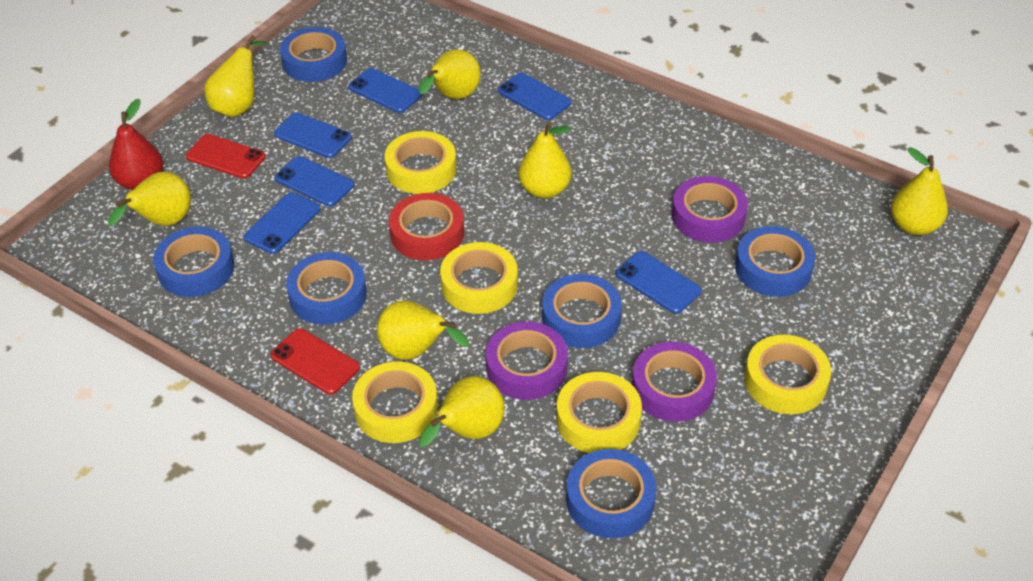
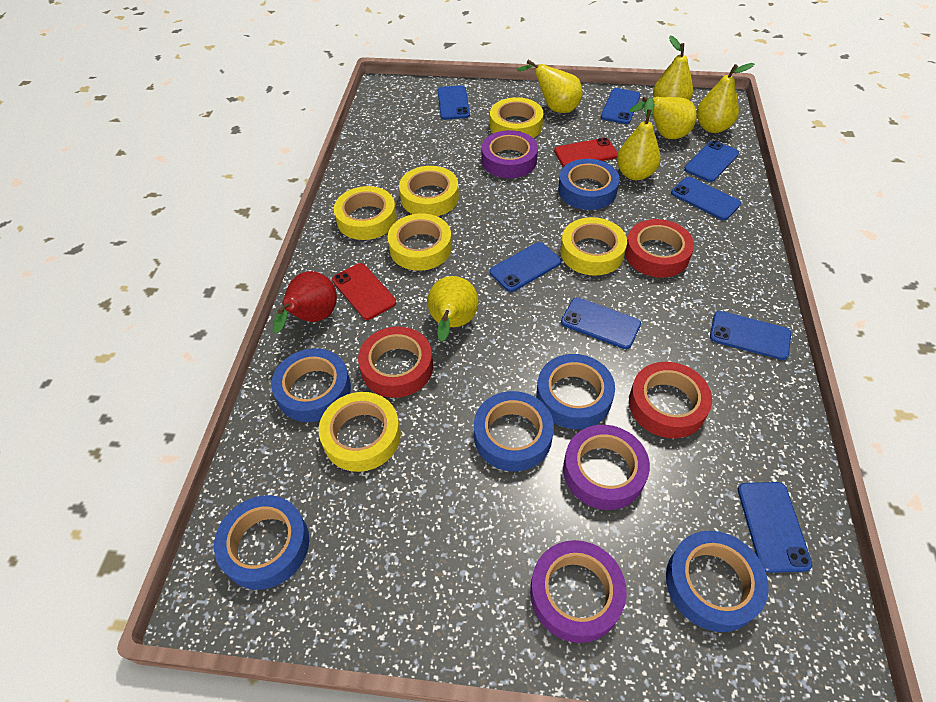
blue phone: [244,192,321,254] [274,112,352,158] [275,156,354,207] [348,68,422,113] [498,73,571,120] [616,251,701,314] = 6 -> [438,85,470,120] [490,242,561,292] [561,297,641,349] [601,88,641,124] [671,177,741,220] [684,140,739,182] [710,311,791,360] [738,482,812,573] = 8
red tape: [389,193,464,261] = 1 -> [358,326,433,398] [625,219,694,278] [629,362,712,438] = 3
yellow pear: [108,172,191,226] [204,35,267,117] [377,300,469,360] [419,49,481,99] [419,376,505,447] [518,122,572,198] [891,147,948,235] = 7 -> [427,276,479,342] [517,60,582,113] [617,98,661,180] [629,97,697,139] [653,36,693,100] [697,63,755,133] = 6
yellow tape: [352,362,438,443] [385,131,457,194] [440,242,518,314] [556,372,642,453] [744,335,831,414] = 5 -> [319,392,401,472] [334,186,397,240] [388,213,452,271] [399,166,459,216] [490,97,543,138] [560,217,627,276] = 6

